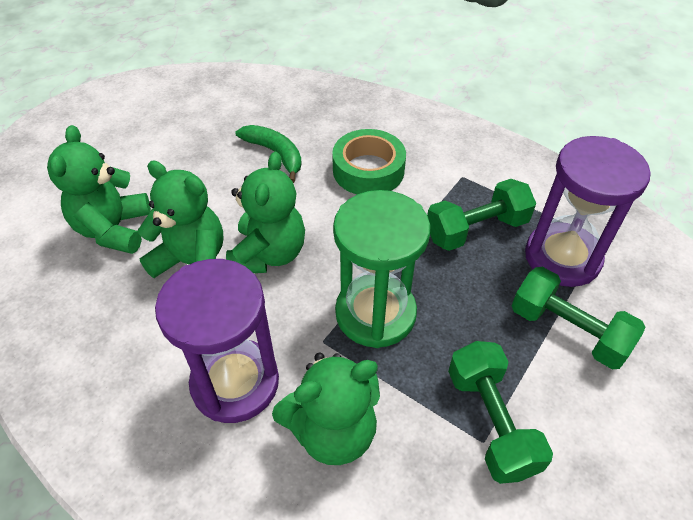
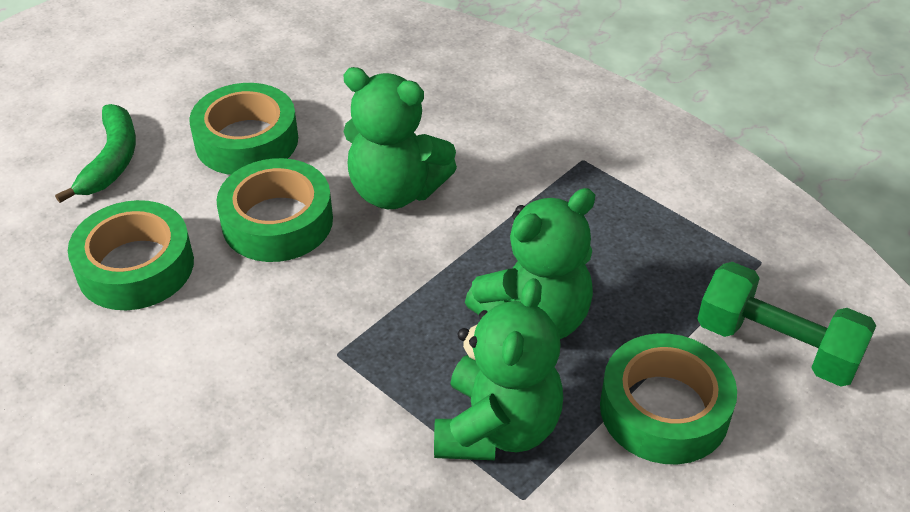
green dumbbell: [427,179,536,251] [448,341,553,484] [511,267,646,369] = 3 -> [697,262,877,387] = 1
green hourglass: [333,190,431,348] = 1 -> none = 0
green tape: [332,129,406,194] = 1 -> [68,200,194,310] [189,83,298,175] [216,158,333,262] [600,333,737,464] = 4
green teddy bear: [47,125,151,254] [137,161,224,278] [226,152,305,273] [272,353,380,465] = 4 -> [343,67,457,209] [434,278,563,460] [465,188,595,339] = 3
purple hourglass: [155,259,279,423] [525,136,651,287] = 2 -> none = 0

